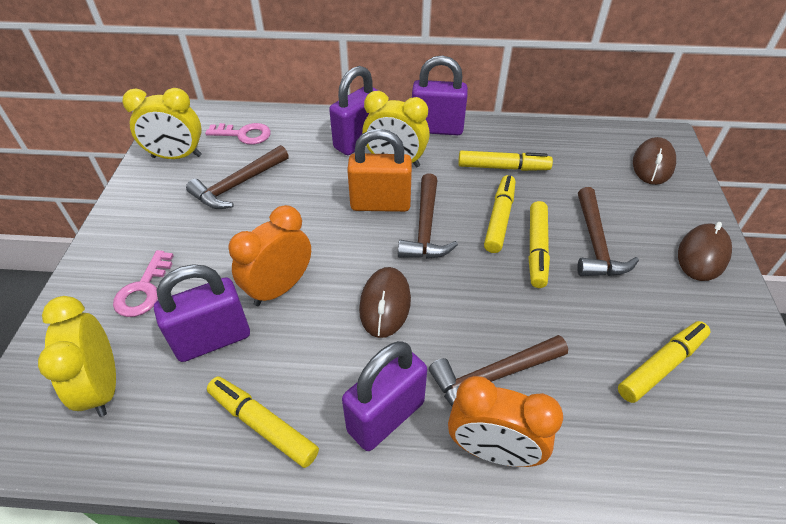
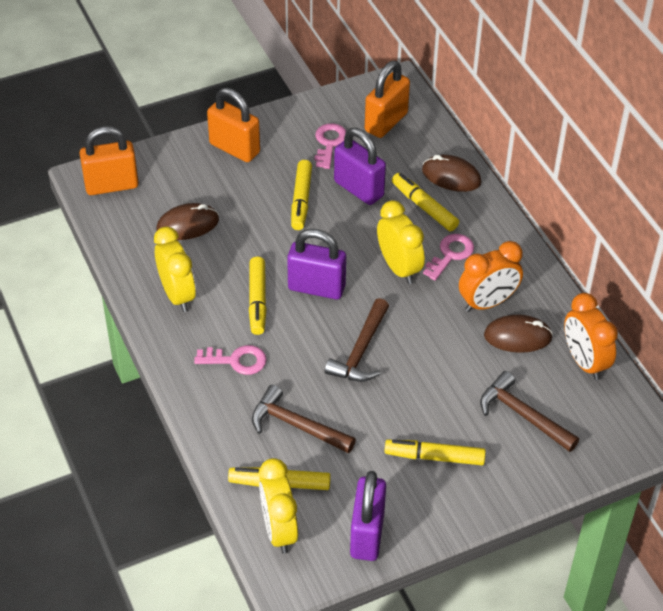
brown hammer: [186,145,289,209] [398,173,458,259] [429,335,568,406] [577,187,639,276] = 4 -> [252,385,356,453] [325,298,389,382] [480,371,579,452] = 3
orange padlock: [347,129,412,212] = 1 -> [79,126,139,195] [207,88,260,162] [365,61,410,138] = 3
pink key: [113,250,174,317] [205,123,271,145] = 2 -> [194,345,267,375] [314,123,346,169] [423,234,474,281] = 3
purple padlock: [154,264,250,362] [329,66,379,155] [342,341,427,451] [412,55,468,135] = 4 -> [287,229,346,299] [334,128,386,205] [350,471,386,561] = 3

